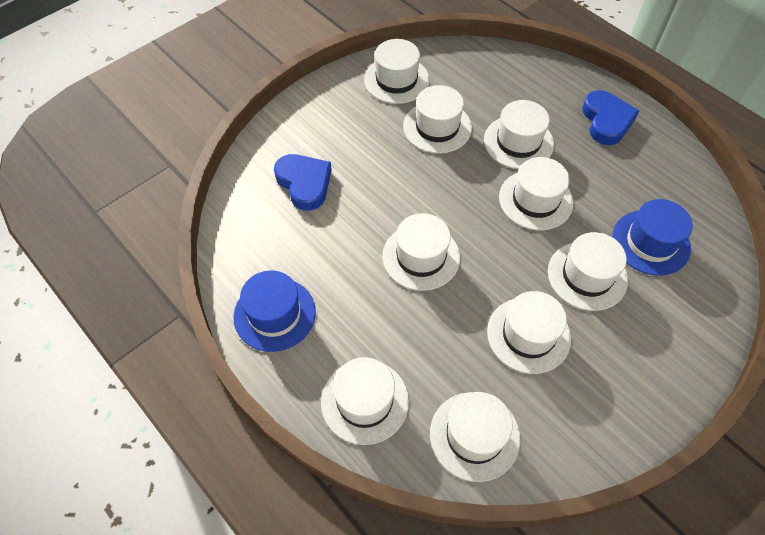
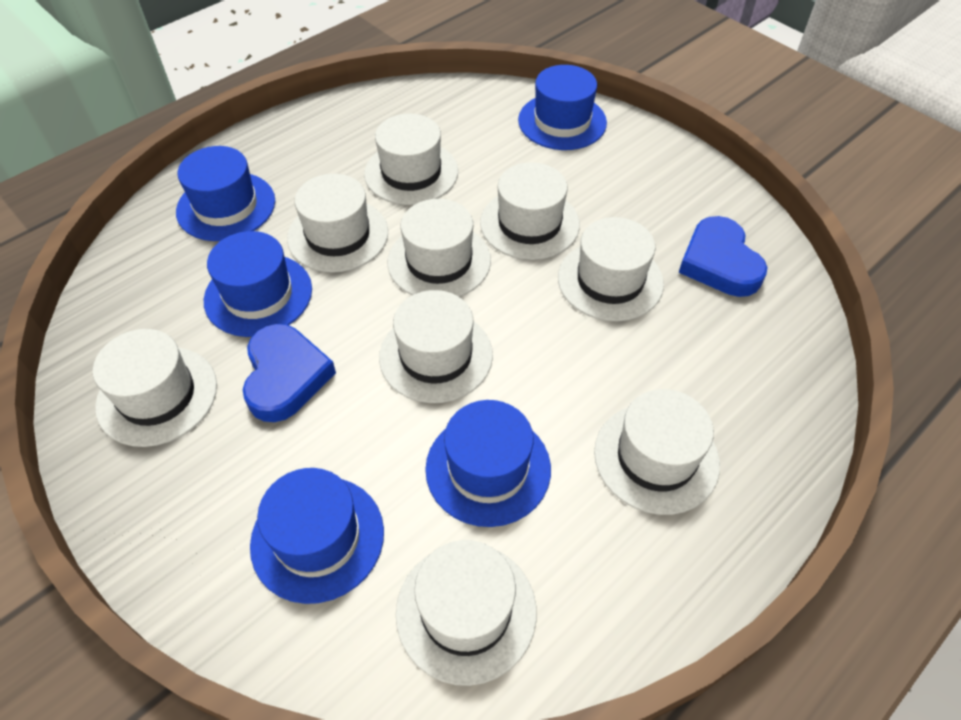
blue hat: [233,270,316,352] [612,199,693,276] = 2 -> [176,146,275,241] [204,231,312,337] [250,468,384,604] [425,400,551,527] [518,65,607,150] = 5

